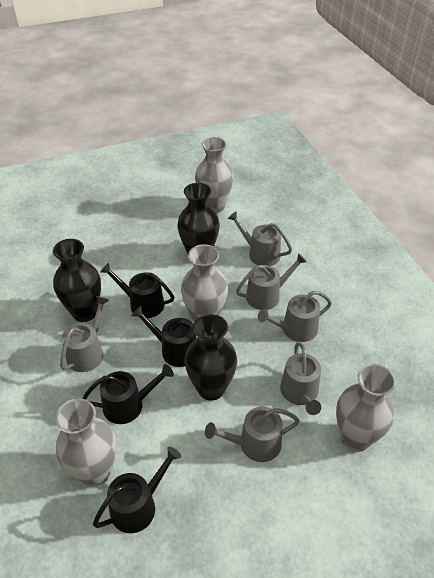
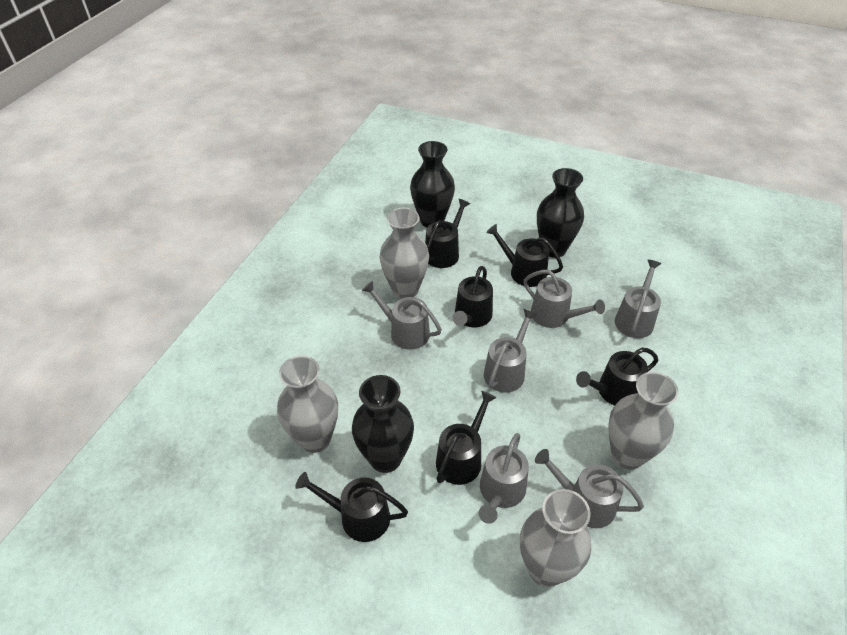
black watering can: [82,364,174,424] [93,446,181,533] [101,263,174,318] [132,306,196,367] = 4 -> [295,472,408,542] [425,199,470,268] [436,391,497,485] [453,266,493,327] [486,224,563,287] [576,348,658,406] = 6

